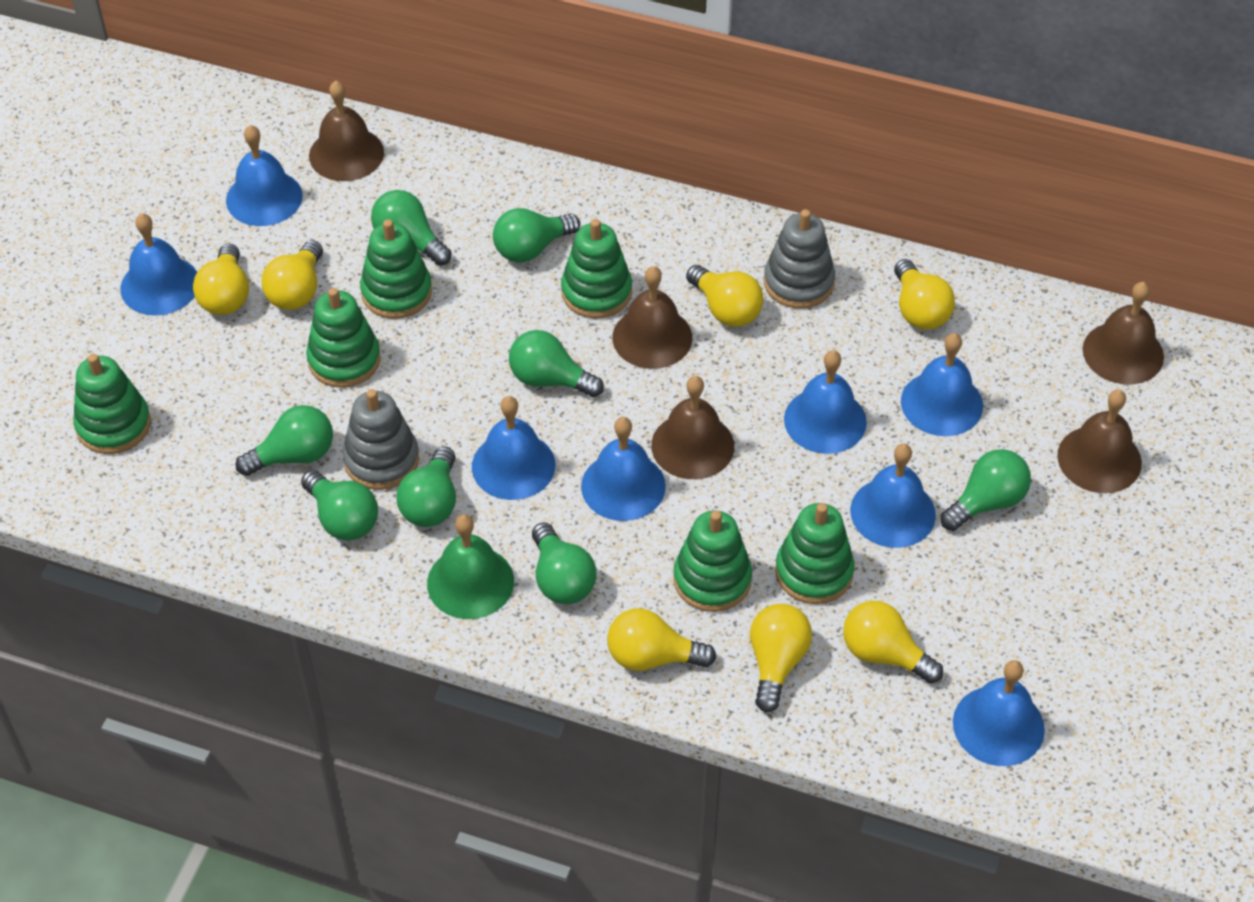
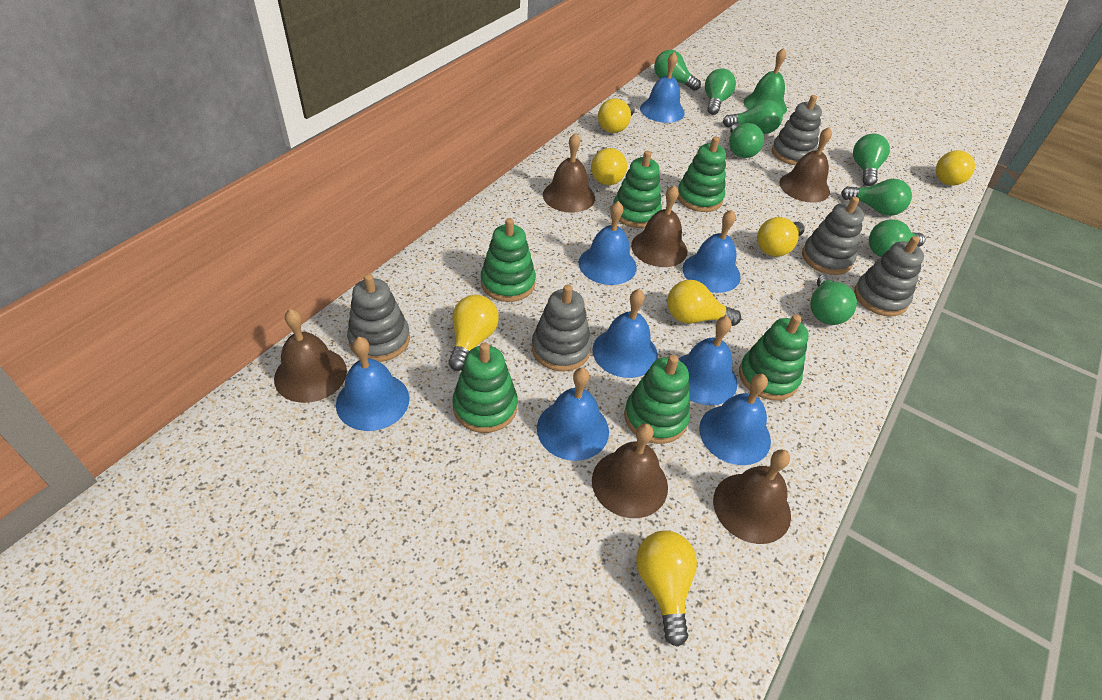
brown bell: [309,81,384,181] [612,266,692,369] [651,376,734,479] [1057,390,1142,493] [1083,282,1164,385] = 5 -> [274,309,347,403] [543,133,595,213] [592,423,668,518] [631,185,687,267] [713,449,791,544] [779,127,832,203] = 6
grey stacking toy: [343,389,419,490] [764,209,835,309] = 2 -> [347,273,410,362] [532,284,592,371] [772,95,822,165] [802,197,864,275] [854,236,924,316] = 5

